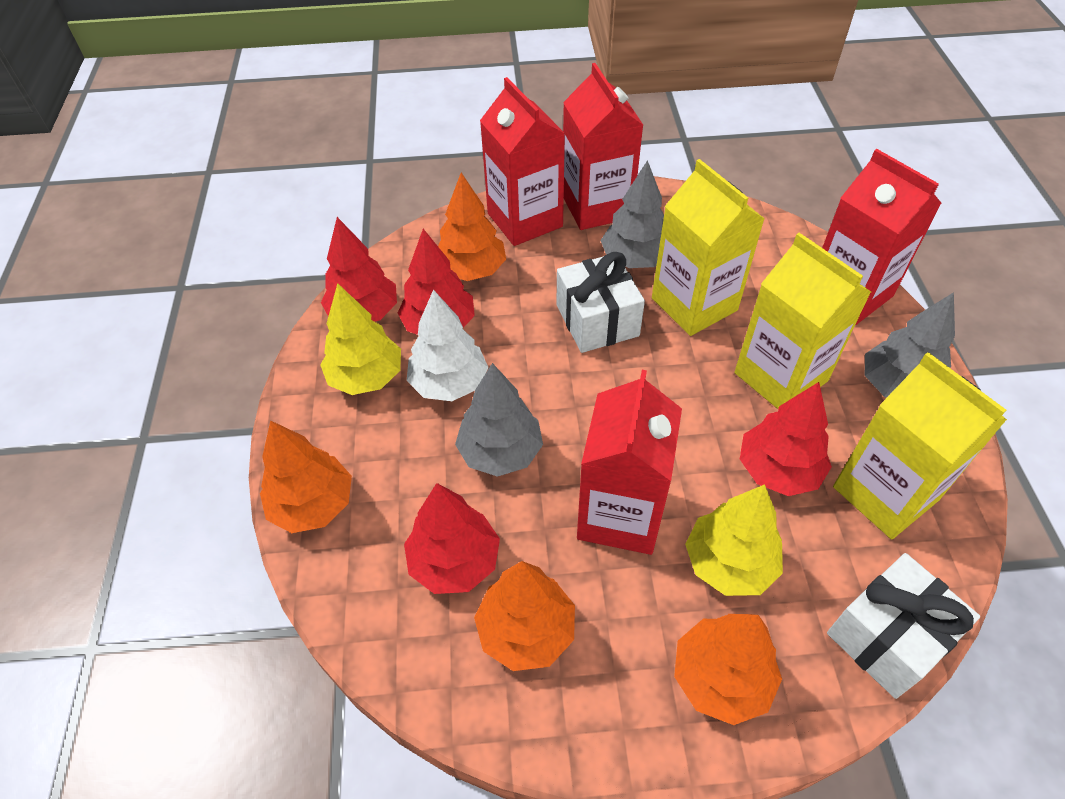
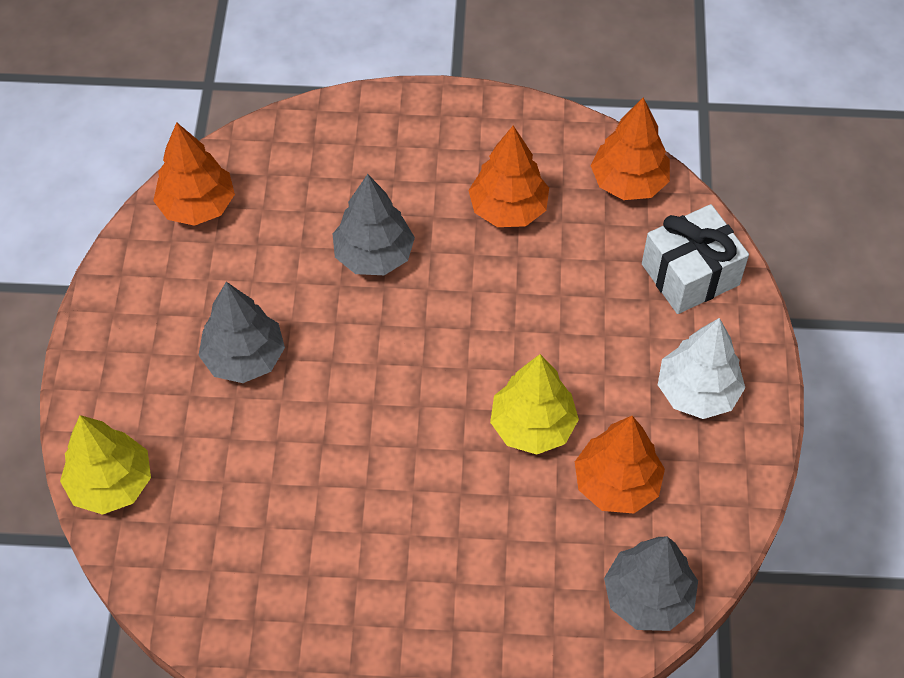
red carton: [480,77,565,246] [563,63,643,230] [577,370,682,555] [822,149,942,325] = 4 -> none = 0
red tree: [321,217,397,322] [398,229,475,335] [404,483,500,594] [740,382,832,496] = 4 -> none = 0
white gift: [556,252,645,353] [827,553,980,699] = 2 -> [642,204,749,314] = 1
yellow carton: [652,159,765,336] [734,233,871,409] [833,352,1007,539] = 3 -> none = 0

